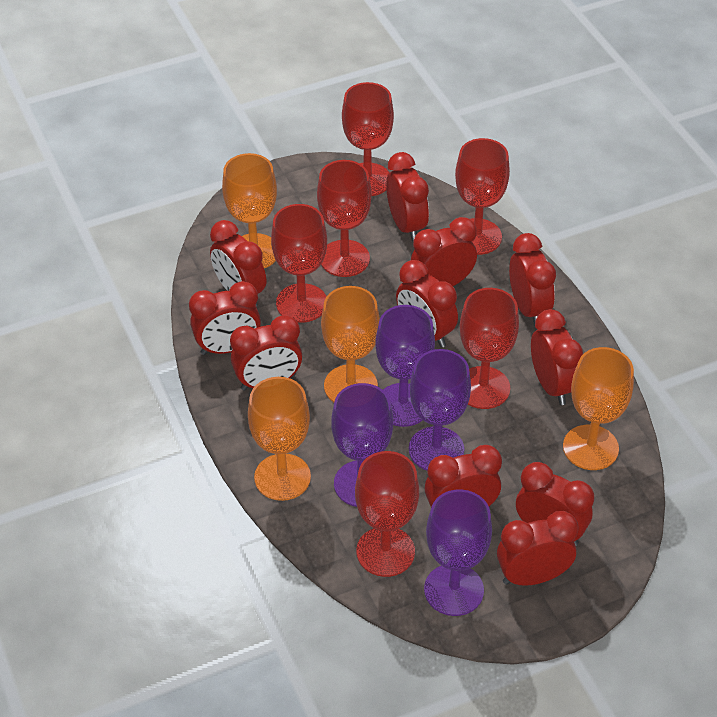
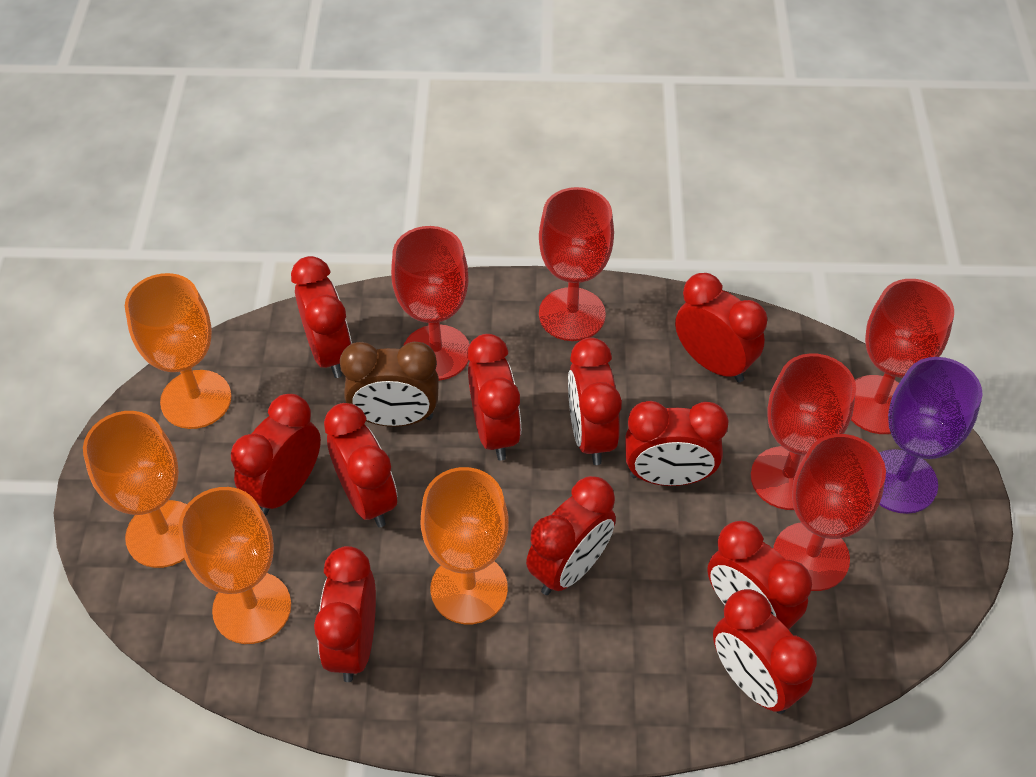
brown clock: none = 0 -> [340,342,439,427] = 1
purple goblet: [331,383,393,507] [375,305,435,427] [409,349,471,471] [424,489,492,616] = 4 -> [879,357,983,514] = 1
red goblet: [271,204,327,323] [317,160,372,277] [342,82,394,196] [355,451,419,577] [455,138,510,255] [460,288,519,409] = 6 -> [391,226,470,380] [539,187,614,341] [751,353,856,510] [773,434,886,591] [851,279,954,434] = 5

